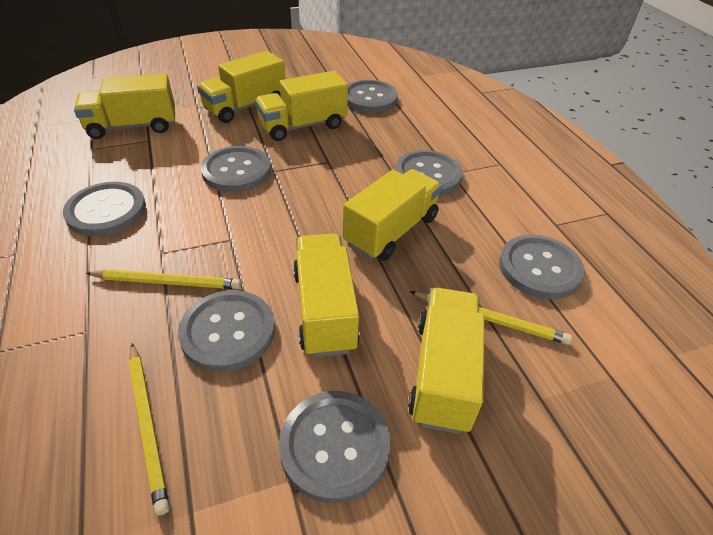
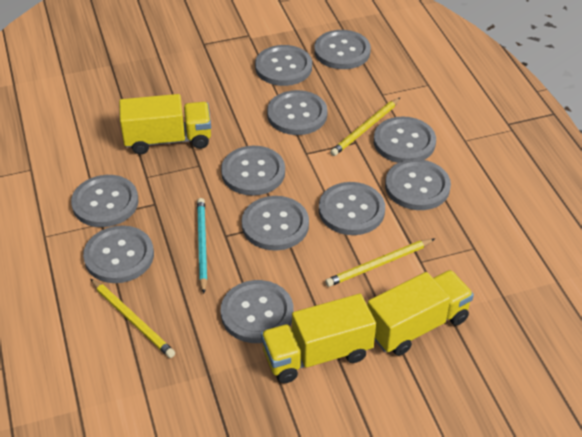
grey button: [63,182,146,237] [178,290,275,372] [201,146,271,192] [279,391,391,503] [348,80,398,113] [395,150,463,196] [499,235,585,299] = 7 -> [71,175,139,227] [83,226,154,283] [220,280,294,343] [221,146,285,196] [242,196,309,251] [255,45,312,86] [267,90,328,135] [314,30,371,69] [319,182,385,235] [374,116,436,163] [385,159,451,210] = 11
turquoise pencil: none = 0 -> [197,198,207,294] = 1
yellow truck: [74,73,175,139] [197,51,286,123] [255,71,348,141] [293,234,360,357] [343,169,442,261] [408,288,484,434] = 6 -> [119,94,211,154] [261,294,376,383] [367,270,474,356] = 3

